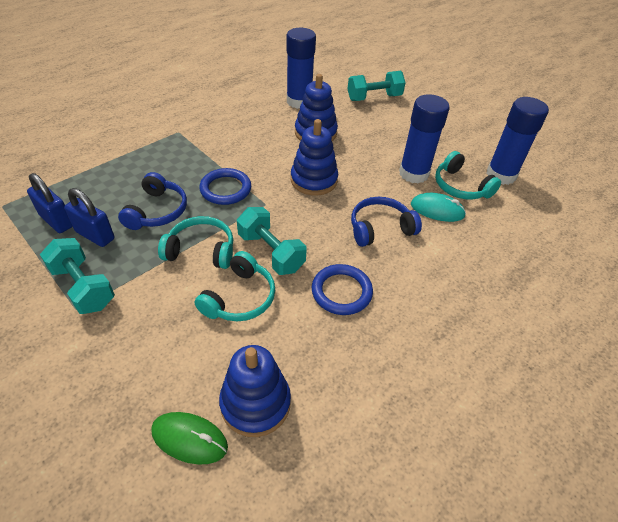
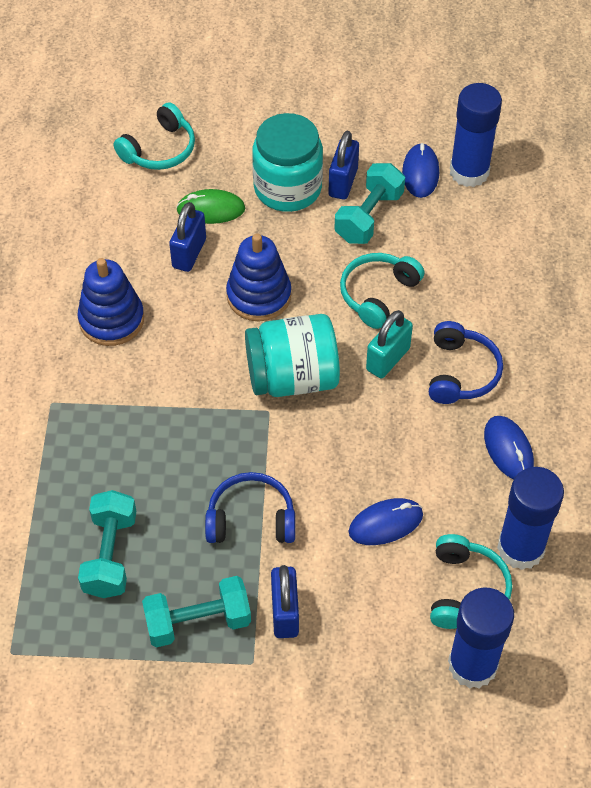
blue mouse: none = 0 -> [349,498,423,545] [402,143,439,198] [484,416,534,479] = 3
blue padlock: [27,173,73,233] [64,188,115,247] = 2 -> [169,202,206,272] [271,565,299,638] [328,131,359,200] = 3
blue ring: [199,168,251,205] [312,264,373,315] = 2 -> none = 0
blue stacking toy: [219,345,291,437] [291,119,338,196] [295,74,338,141] = 3 -> [77,258,144,346] [226,233,291,321] = 2
turquoise jar: none = 0 -> [245,314,340,397] [252,113,323,212] = 2
turquoise mouse: [411,193,466,222] = 1 -> none = 0
turquoise padlock: none = 0 -> [366,310,413,379] = 1

